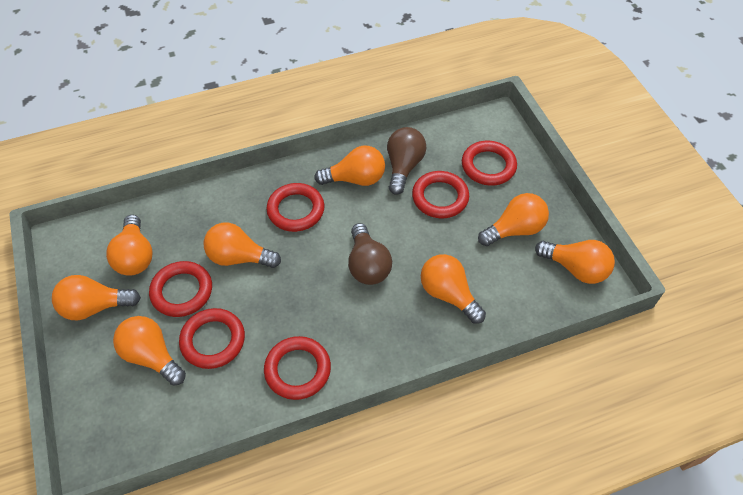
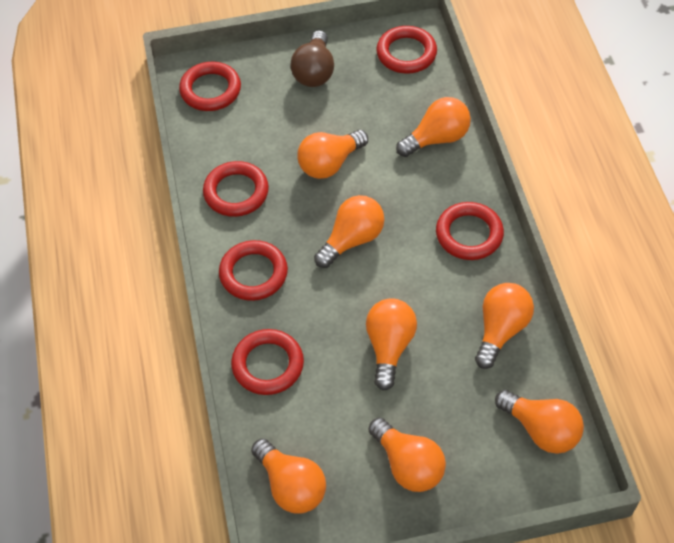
brown light bulb: [348,223,392,285] [387,127,427,195] = 2 -> [290,30,334,87] = 1

